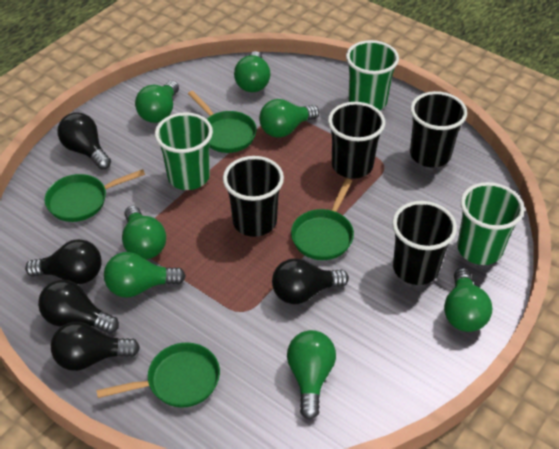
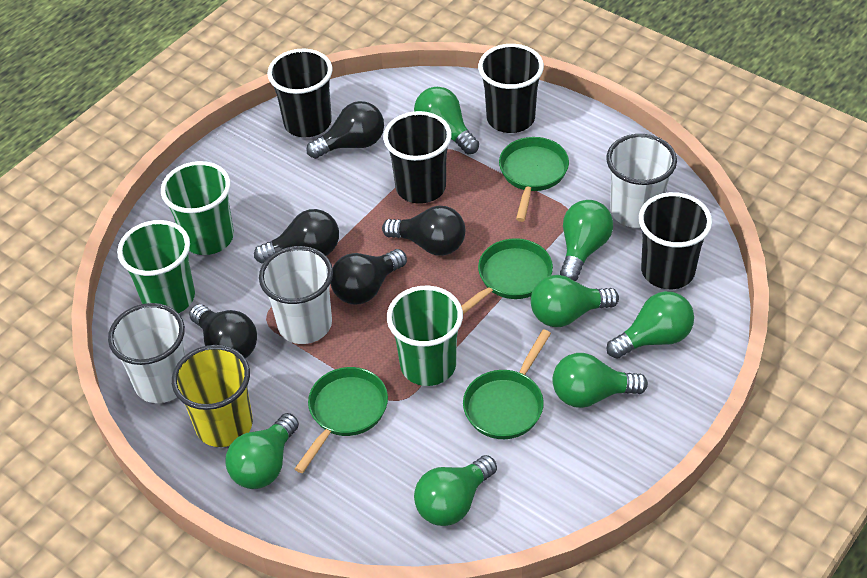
white cup: none = 0 -> [108,303,185,403] [259,246,333,344] [606,134,677,228] = 3
yellow cup: none = 0 -> [172,345,253,447] = 1

